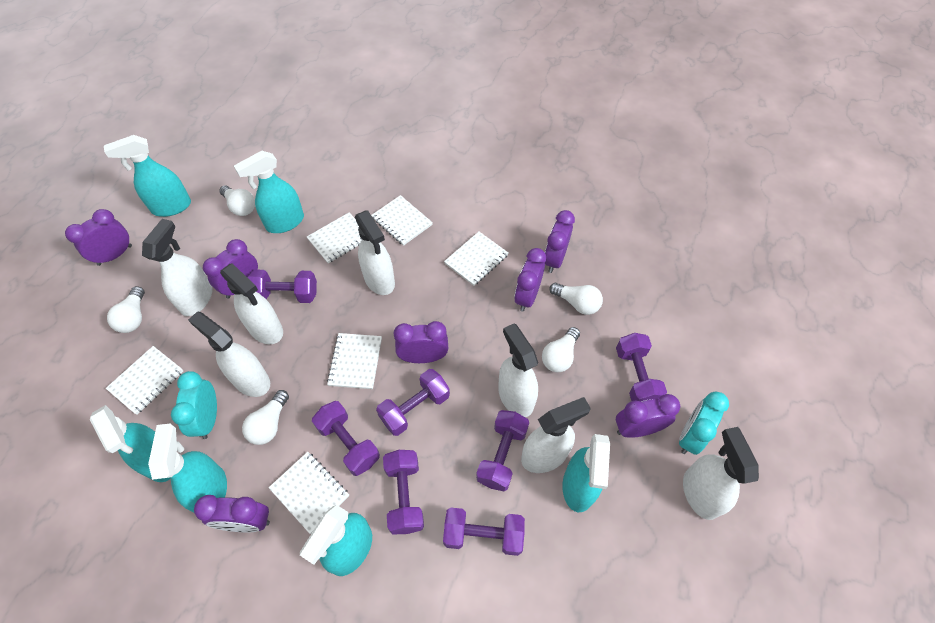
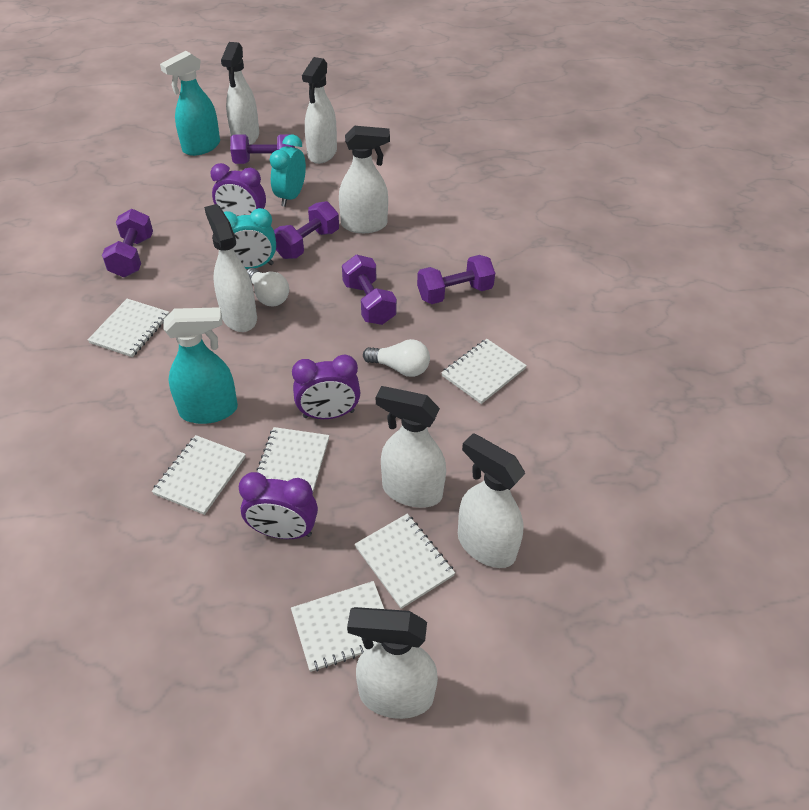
purple clock: [65,209,132,266] [194,495,270,533] [203,239,258,298] [394,321,448,363] [514,248,546,312] [545,210,575,273] [616,394,680,438] = 7 -> [210,163,266,216] [239,472,318,539] [292,355,361,419] = 3
purple dumbbell: [247,270,317,303] [312,401,380,476] [376,369,450,436] [383,450,424,535] [443,508,525,556] [476,410,529,491] [616,333,667,401] = 7 -> [102,209,153,277] [230,134,295,164] [274,201,339,259] [342,255,397,325] [417,255,495,304] = 5
turquoise spray bottle: [90,405,171,482] [104,135,191,217] [148,423,227,512] [234,151,304,233] [300,505,372,576] [563,434,610,512] = 6 -> [160,51,220,156] [163,307,238,424] = 2
white light bulb: [107,286,145,333] [219,185,255,216] [242,390,289,445] [542,327,580,372] [549,283,603,315] = 5 -> [247,268,289,306] [363,339,430,377] = 2

